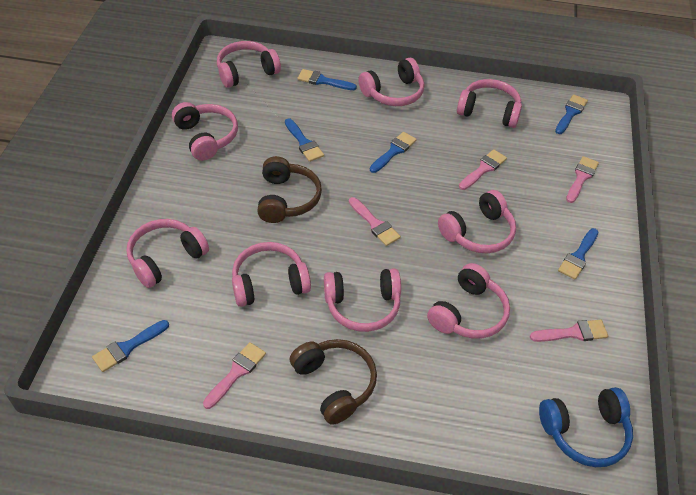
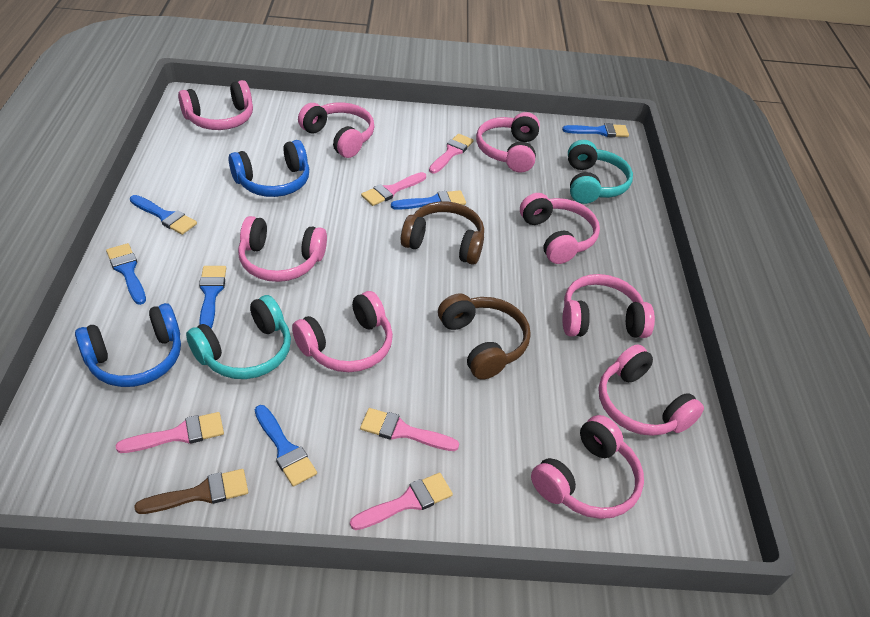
blue headphones: [539,387,633,467] = 1 -> [75,303,181,387] [229,140,309,197] = 2
brown brush: none = 0 -> [134,469,248,514] = 1
turquoise headphones: none = 0 -> [186,295,291,379] [568,140,633,204] = 2

